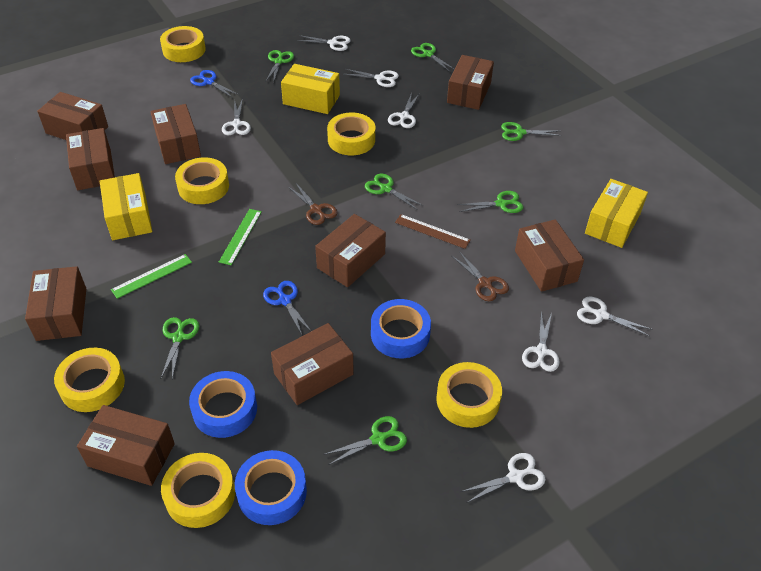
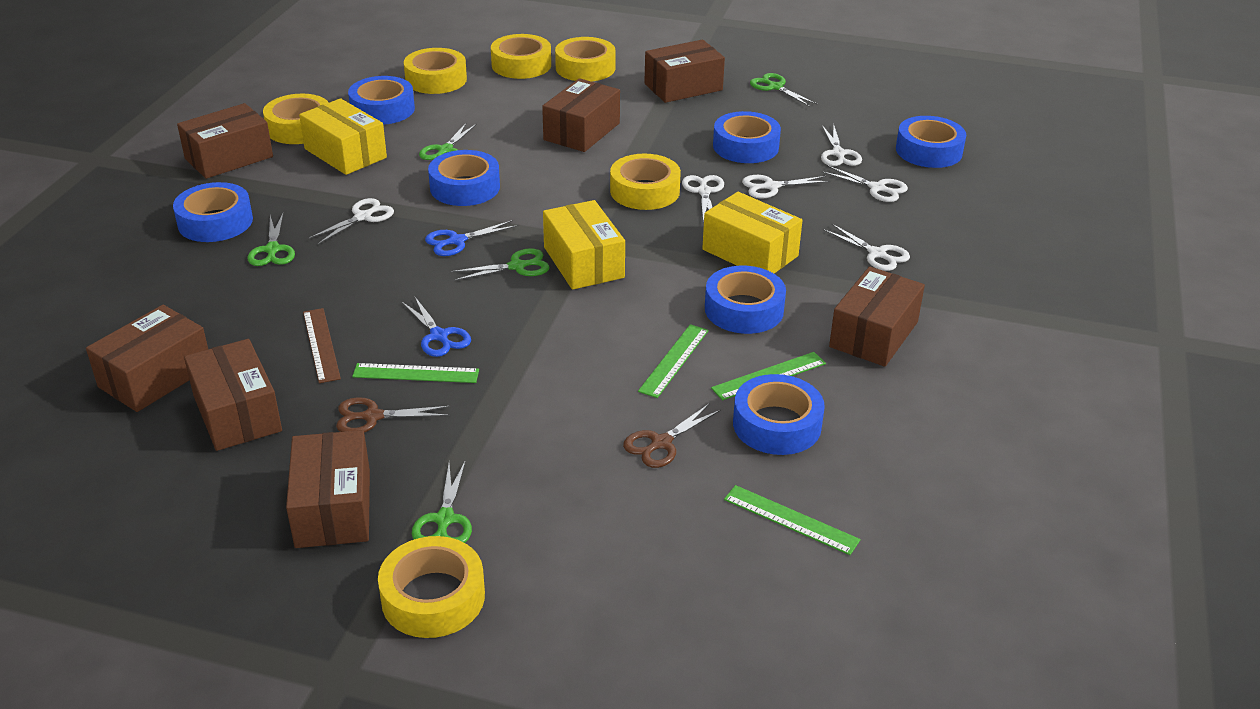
blue tape: [189,371,257,438] [235,450,307,525] [371,299,431,358] = 3 -> [173,182,253,242] [348,76,415,125] [428,150,500,206] [705,266,786,334] [713,111,781,163] [733,374,825,455] [896,116,966,168] = 7
brown box: [25,266,86,341] [37,92,108,140] [66,128,115,190] [77,405,175,486] [150,104,201,164] [271,323,354,405] [315,214,386,287] [447,55,494,110] [515,219,584,292] = 9 -> [86,305,208,412] [177,103,273,179] [184,339,282,451] [286,430,370,548] [542,78,620,152] [644,40,725,103] [829,266,925,367] = 7
green ruler: [111,254,192,299] [219,209,262,265] = 2 -> [352,363,479,383] [638,324,709,398] [711,352,826,400] [724,485,861,555] = 4
green scissors: [161,317,199,379] [266,50,294,83] [324,416,407,465] [365,174,424,210] [411,43,454,72] [457,191,524,213] [501,122,562,141] = 7 -> [248,214,295,266] [412,460,472,543] [419,122,477,160] [451,248,550,281] [750,73,818,107] = 5
white scissors: [222,98,251,135] [297,35,351,51] [344,69,399,87] [388,93,419,128] [461,453,546,503] [522,311,560,372] [577,297,653,336] = 7 -> [309,198,394,244] [682,175,724,222] [742,175,831,199] [821,124,862,166] [821,165,908,202] [823,223,910,271] = 6

